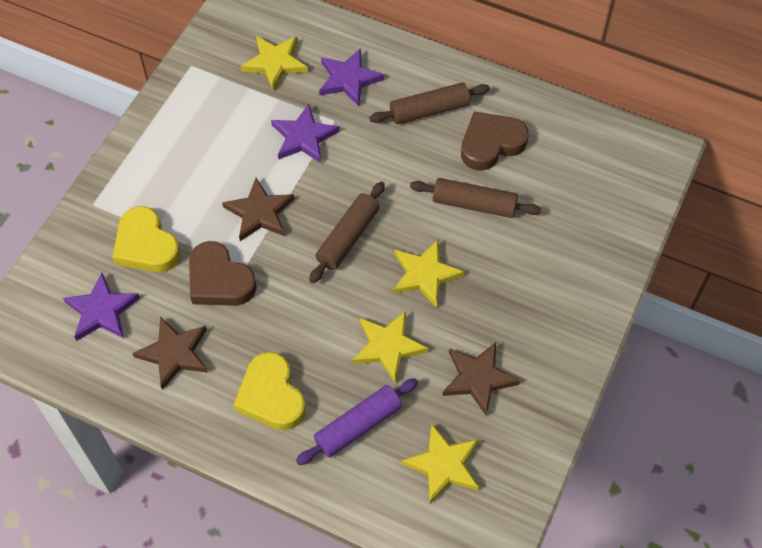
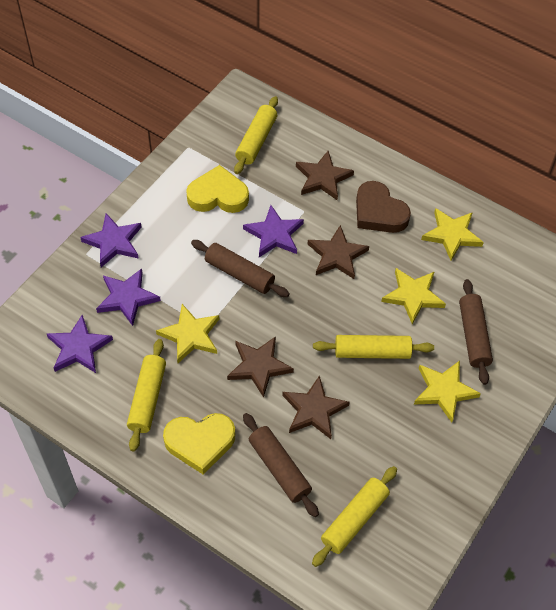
brown heart: [189,241,257,306] [461,112,529,171] = 2 -> [356,181,411,233] = 1
brown star: [132,317,208,390] [222,178,294,241] [442,342,520,416] = 3 -> [227,336,294,398] [282,375,350,439] [296,151,354,200] [308,225,369,279] = 4
purple rolling pin: [296,378,418,465] = 1 -> none = 0
purple star: [63,273,140,341] [271,104,340,163] [319,48,384,106] = 3 -> [46,315,113,373] [80,214,142,267] [96,268,161,326] [243,205,304,257] = 4
yellow rolling pin: none = 0 -> [127,339,166,452] [234,96,278,174] [312,466,397,567] [313,335,434,359] = 4

